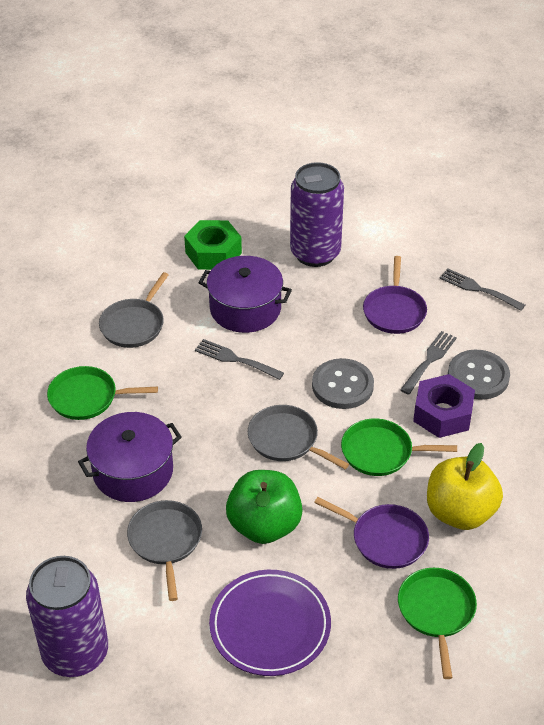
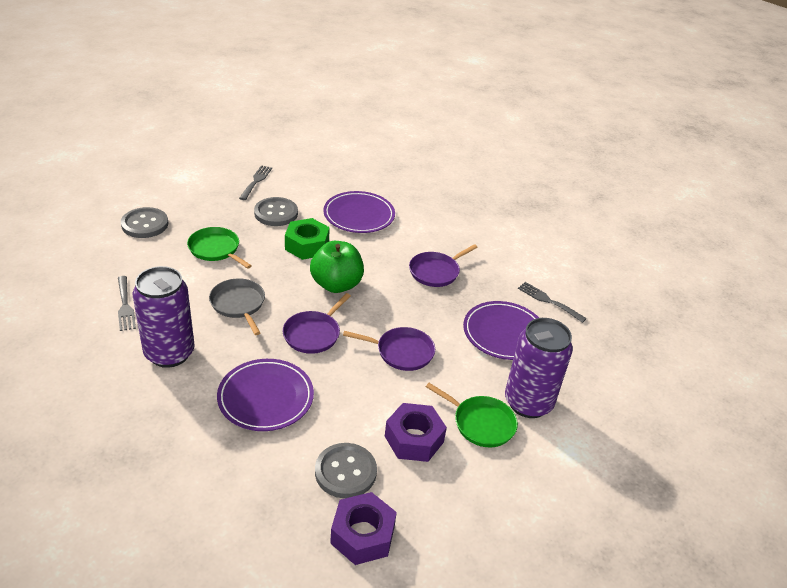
green pan: [47,366,158,420] [341,418,457,476] [398,568,477,679] = 3 -> [187,227,252,269] [426,383,518,447] = 2
grey button: [312,358,374,409] [448,350,510,400] = 2 -> [121,207,168,238] [254,197,298,226] [315,443,377,498] = 3
grey pan: [99,272,169,348] [127,500,202,601] [248,405,349,469] = 3 -> [209,278,265,335] = 1
purple nut: [413,374,475,438] = 1 -> [330,492,397,565] [385,403,447,462] = 2
purple pan: [314,497,429,569] [363,256,427,334] = 2 -> [283,293,351,354] [343,327,435,371] [409,244,478,287] = 3
purple plate: [209,570,331,676] = 1 -> [217,359,314,431] [323,191,395,233] [463,301,539,360] = 3
purple pot: [78,412,182,502] [199,256,292,333] = 2 -> none = 0
yellow apple: [427,443,503,530] = 1 -> none = 0

